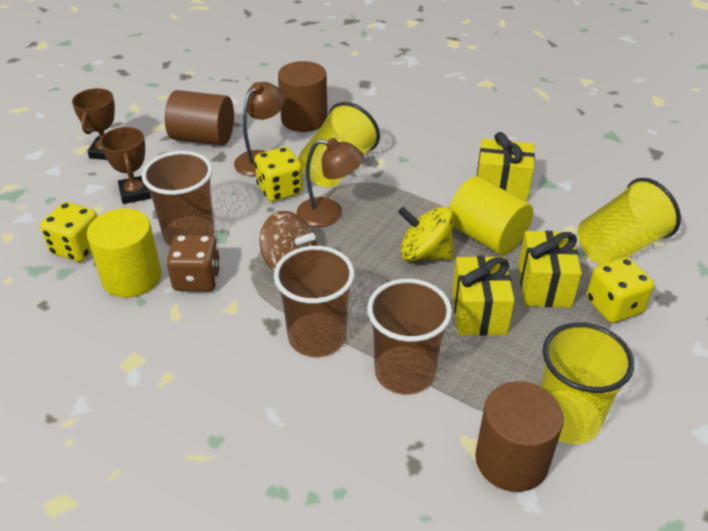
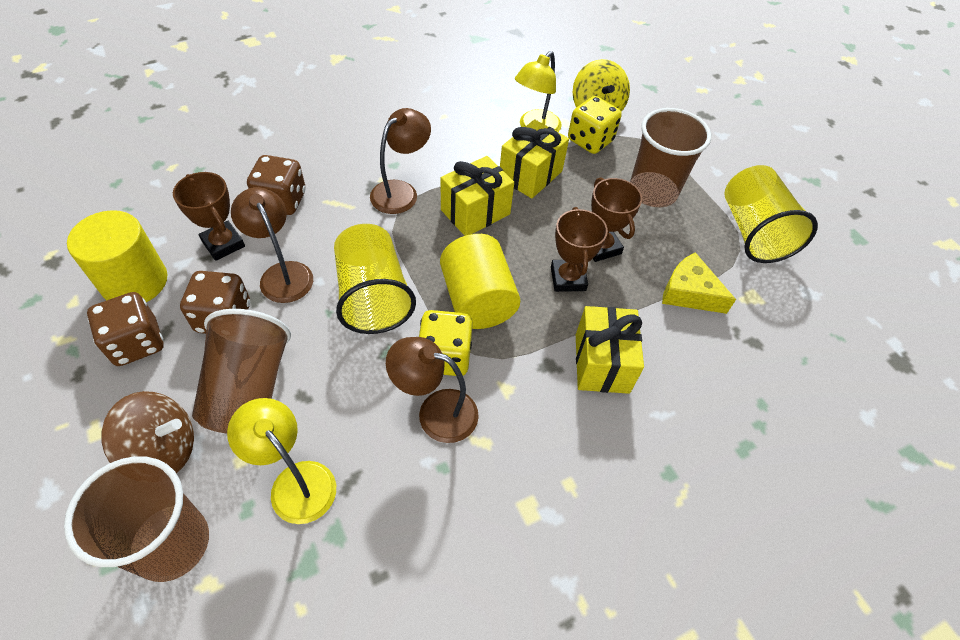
brown cylinder: [165,90,234,146] [278,61,328,132] [475,381,564,492] = 3 -> none = 0
brown dice: [166,234,221,292] = 1 -> [87,292,164,366] [180,271,250,334] [247,155,306,215] = 3
brown lamp: [234,82,285,176] [297,138,364,227] = 2 -> [231,187,313,303] [370,108,431,214] [386,337,479,443] = 3
brown trophy: [72,88,115,160] [100,127,151,204] = 2 -> [173,172,245,261] [551,207,608,292] [591,177,642,262] = 3
yellow cheese: none = 0 -> [662,252,736,314] = 1
yellow cup: [299,102,380,187] [541,322,634,444] [578,178,681,265] = 3 -> [334,224,416,334] [724,165,818,263] = 2
yellow dice: [40,202,98,262] [254,147,303,202] [587,257,654,323] = 3 -> [419,310,473,376] [568,96,622,154] = 2
yellow lamp: none = 0 -> [227,398,336,524] [515,51,562,132] = 2

